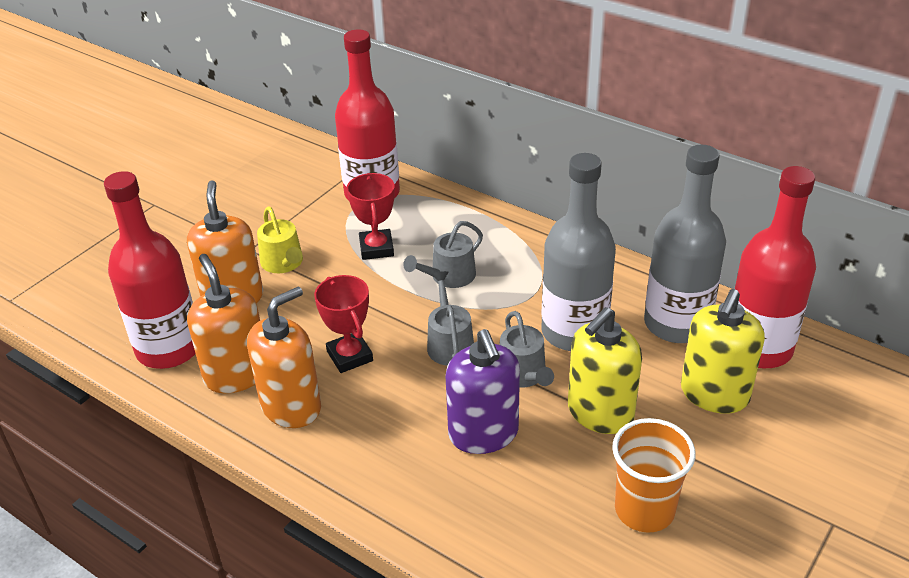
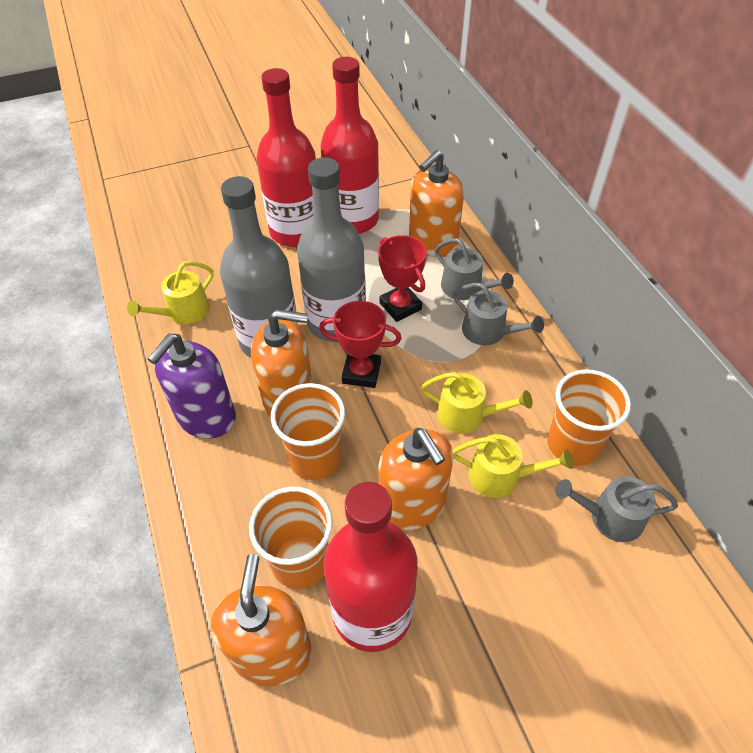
orange cup: [612,418,696,533] = 1 -> [249,487,333,589] [271,383,345,480] [547,369,631,466] = 3
orange soap dispenser: [187,180,263,303] [187,254,260,393] [247,287,321,428] = 3 -> [211,554,312,686] [251,310,312,417] [378,428,453,530] [409,150,464,257] = 4
yellow soap dispenser: [568,307,642,434] [681,289,765,414] = 2 -> none = 0
yellow watering can: [257,206,303,273] = 1 -> [127,261,214,324] [420,372,533,434] [452,434,574,498] = 3

